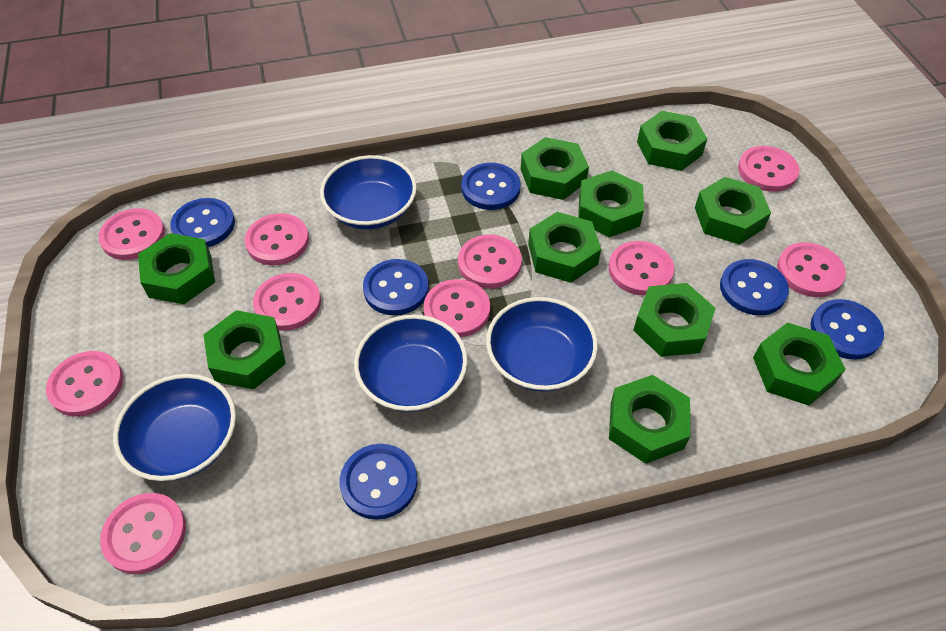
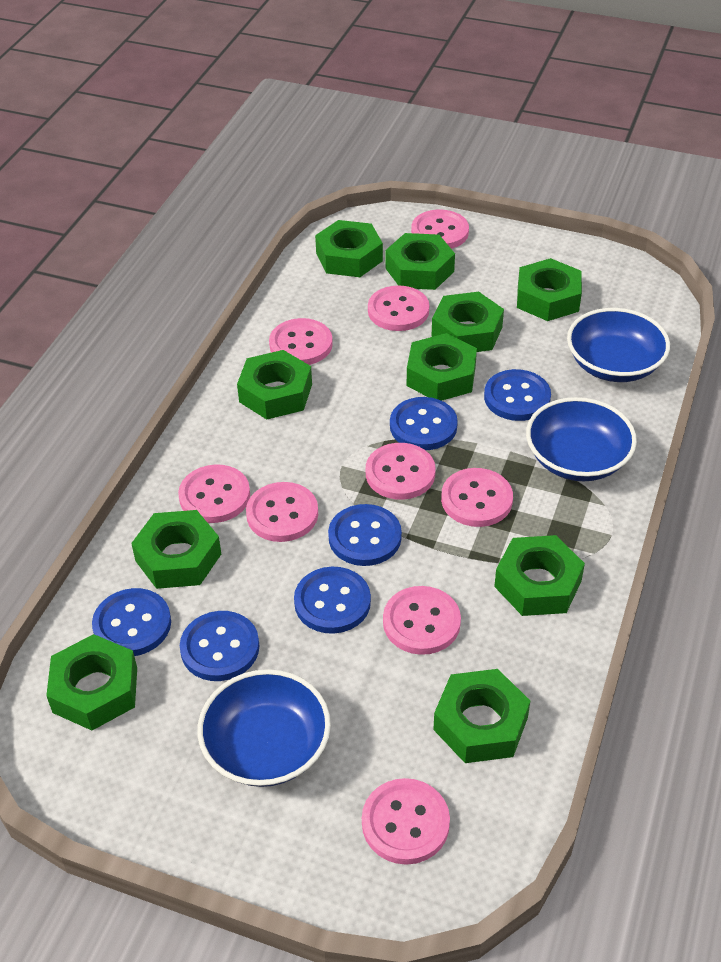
blue bowl: [113,374,236,481] [320,155,417,229] [354,315,468,412] [486,297,598,392] = 4 -> [197,669,331,787] [526,397,637,481] [567,308,670,382] = 3
pink button: [46,351,123,417] [99,208,165,260] [100,493,186,574] [245,213,309,265] [253,273,321,331] [423,279,490,337] [458,235,522,289] [609,241,674,296] [738,146,799,192] [777,242,846,297] = 10 -> [178,465,250,523] [246,482,318,542] [269,318,333,365] [362,778,450,865] [366,443,435,500] [368,286,429,331] [383,586,461,655] [411,210,469,249] [441,468,513,527] = 9

